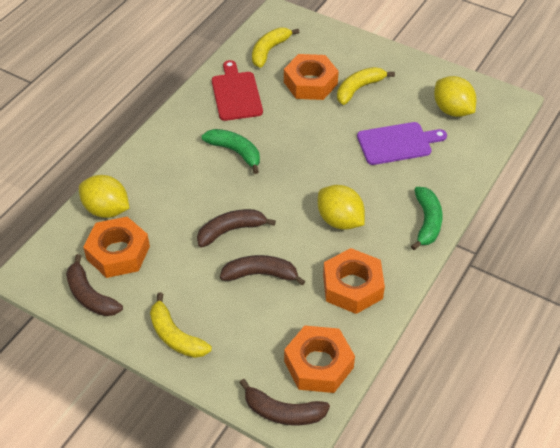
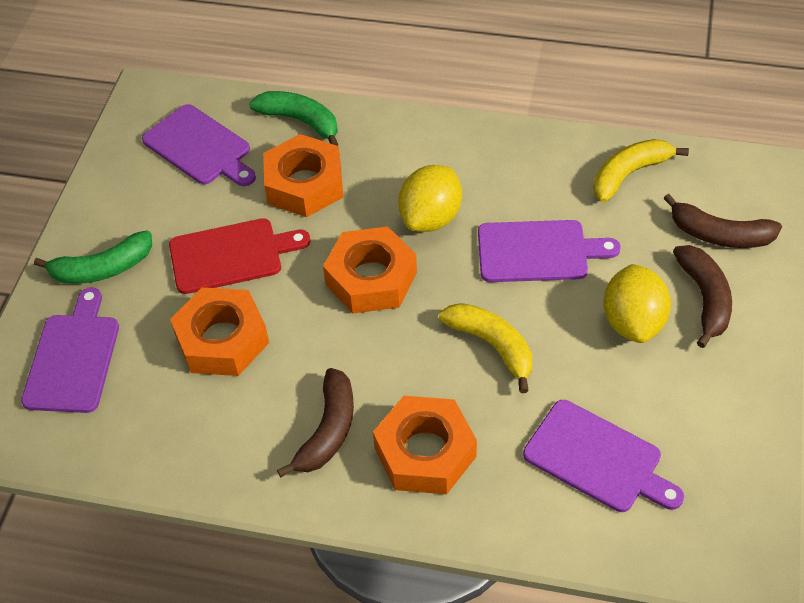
brown banana: [66,254,123,316] [197,209,276,247] [220,255,306,286] [239,379,330,425] = 4 -> [277,368,354,478] [663,194,782,248] [673,245,732,348] = 3
purple cutting board: [357,122,447,165] = 1 -> [21,287,119,413] [142,104,256,186] [478,220,621,282] [523,400,684,512] = 4
yellow banana: [150,293,212,358] [252,28,300,68] [337,67,395,105] = 3 -> [439,303,532,393] [593,139,689,202] = 2
yellow lemon: [79,175,129,218] [318,185,365,230] [434,76,477,117] = 3 -> [398,165,462,232] [603,264,671,343] = 2

